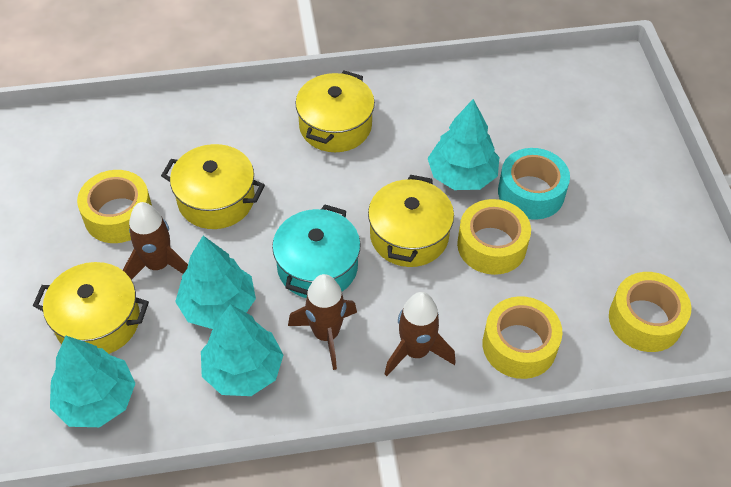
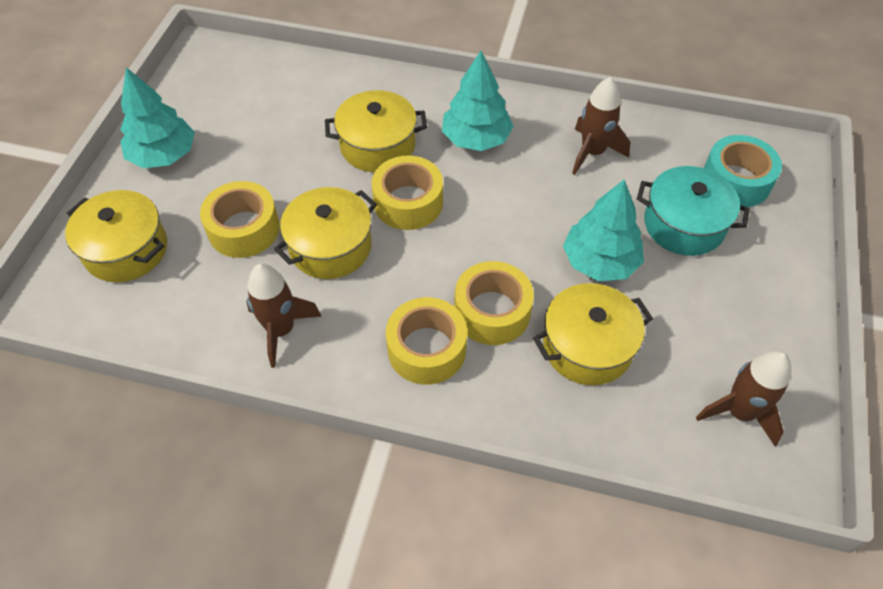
turquoise tree: [50,336,136,427] [175,236,256,329] [201,304,283,396] [428,99,499,190] = 4 -> [120,67,195,168] [442,51,514,151] [563,179,644,281] = 3

